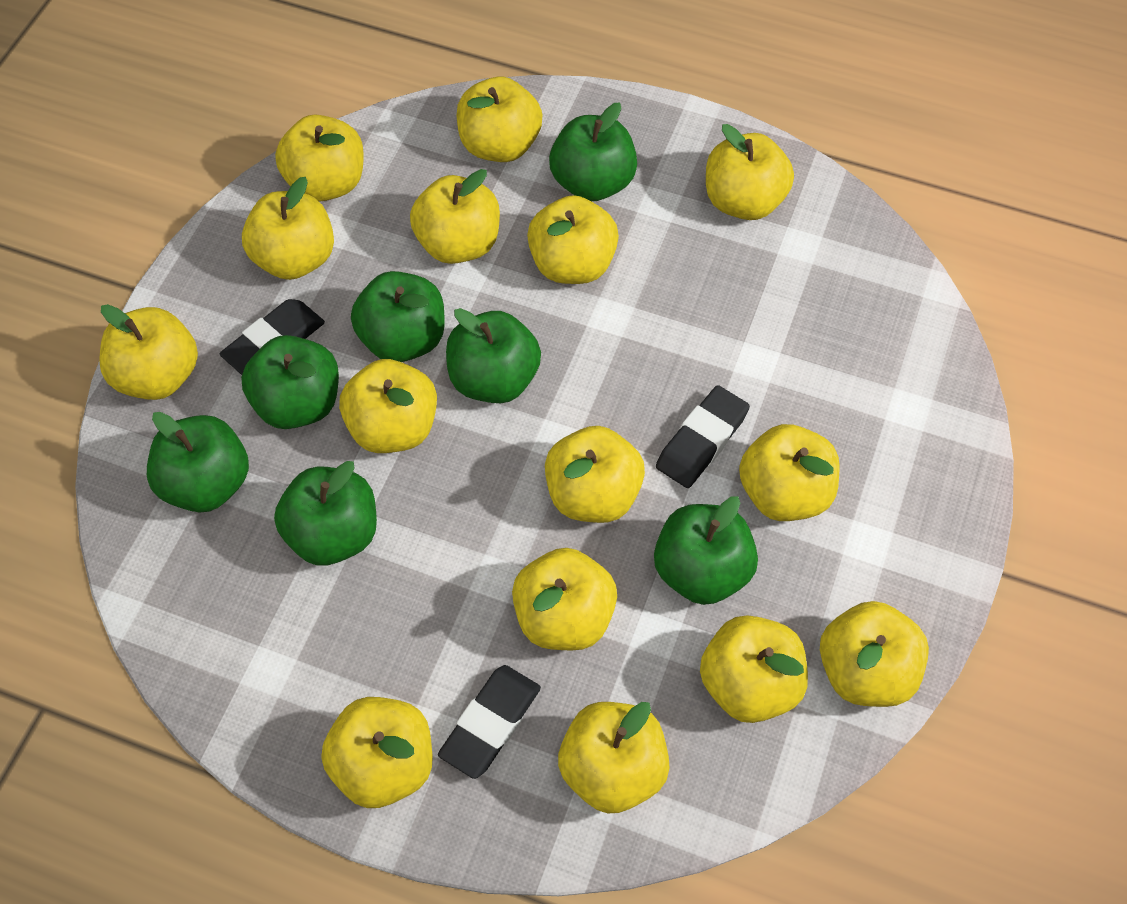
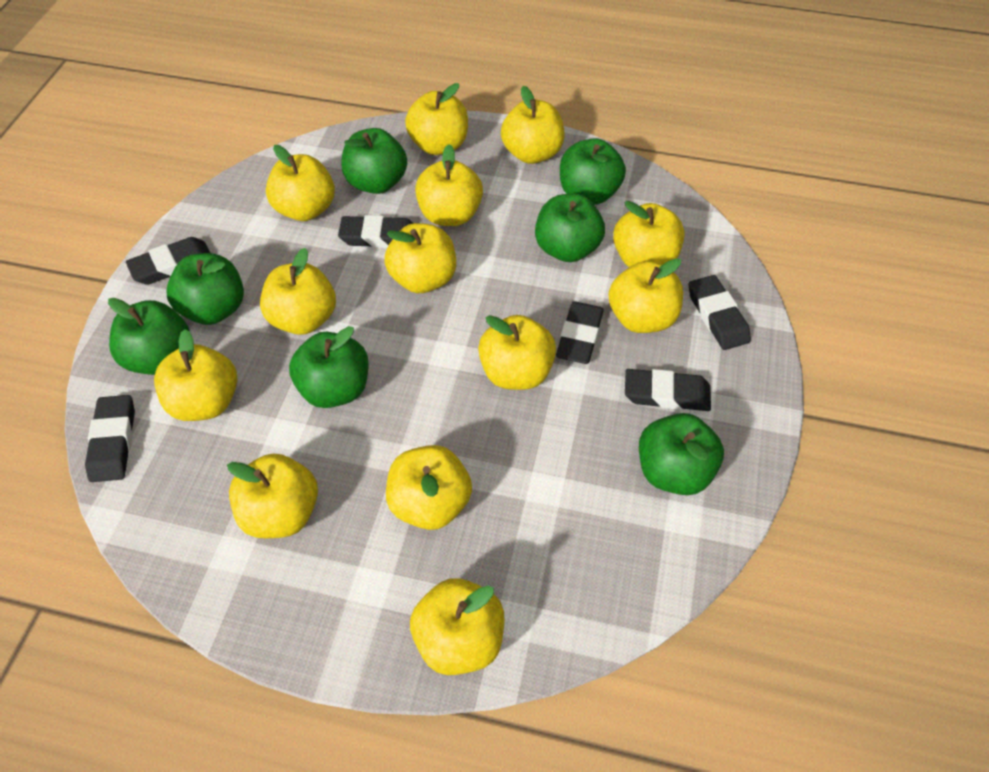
black eraser: [220,299,325,375] [438,665,541,779] [656,385,750,488] = 3 -> [85,395,135,482] [126,237,210,285] [338,215,413,248] [556,301,604,364] [625,369,711,411] [688,275,751,350] = 6
yellow apple: [99,304,198,400] [242,177,334,280] [275,115,364,202] [321,697,433,808] [339,359,437,453] [410,169,500,264] [457,77,543,162] [512,548,617,650] [527,195,619,284] [545,426,645,523] [558,702,669,813] [700,615,808,723] [706,124,794,220] [739,424,840,521] [820,601,929,707] = 15 -> [154,329,237,421] [227,454,318,538] [260,248,336,335] [266,145,335,221] [384,223,456,293] [386,445,472,530] [405,83,468,155] [410,578,504,675] [415,144,483,226] [478,315,556,390] [501,86,565,164] [609,258,683,333] [613,201,685,267] = 13

